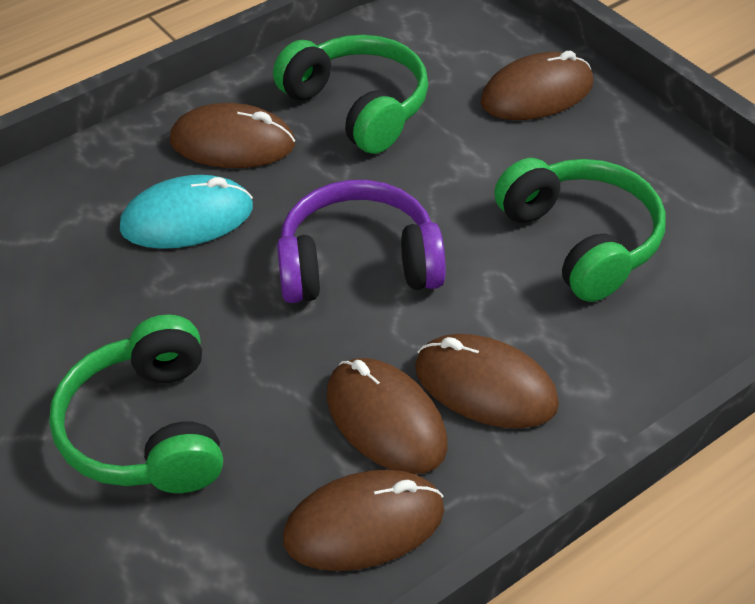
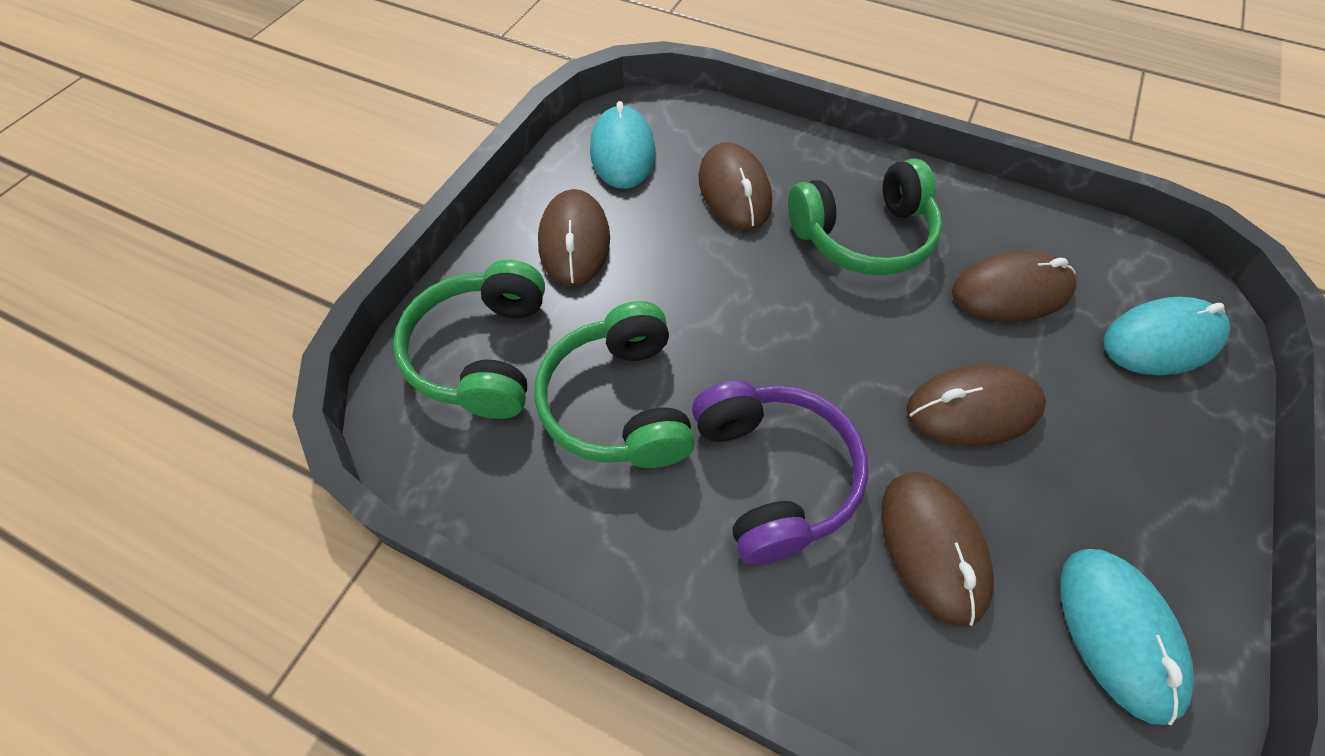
turquoise mouse: [120,175,253,249] = 1 -> [590,101,655,189] [1060,549,1194,725] [1104,297,1230,375] = 3

